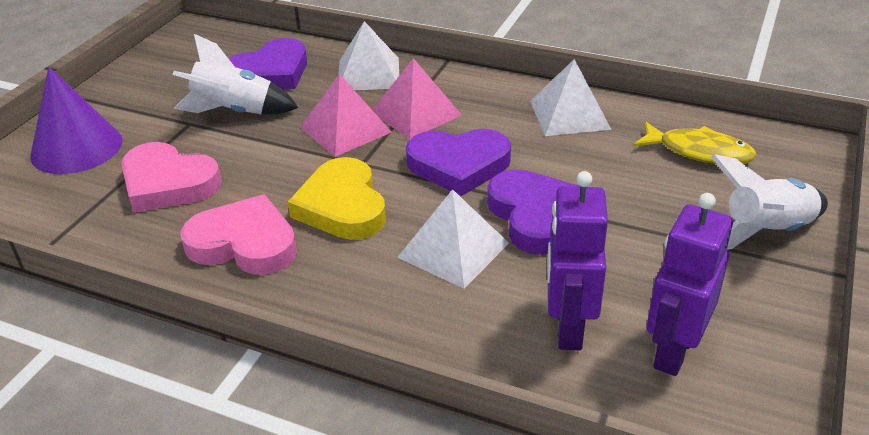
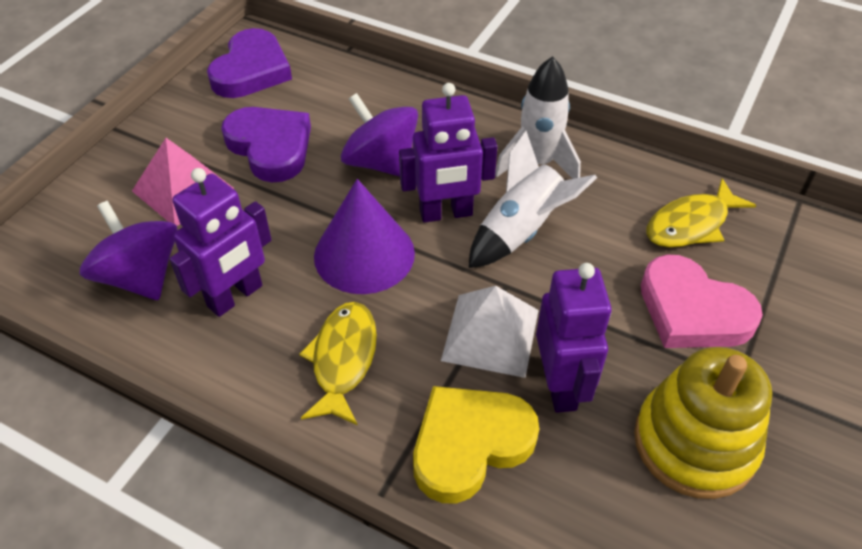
pink heart: [121,142,222,212] [180,195,297,275] = 2 -> [641,254,763,348] = 1
pink pyramid: [300,74,392,157] [372,58,462,139] = 2 -> [132,138,234,226] = 1
purple heart: [228,38,307,89] [406,129,511,196] [487,169,581,255] = 3 -> [207,28,292,98] [222,107,311,182] = 2
purple robot: [547,171,608,351] [647,193,733,376] = 2 -> [169,168,272,317] [399,83,498,223] [536,263,612,413] = 3
purple spinning top: none = 0 -> [80,201,177,300] [341,93,418,177] = 2
white pyramid: [338,21,399,90] [397,189,509,289] [530,59,612,136] = 3 -> [441,286,539,378] = 1
yellow fish: [634,121,757,164] = 1 -> [299,302,377,426] [647,178,757,248] = 2
yellow stacking toy: none = 0 -> [634,347,772,499] = 1

